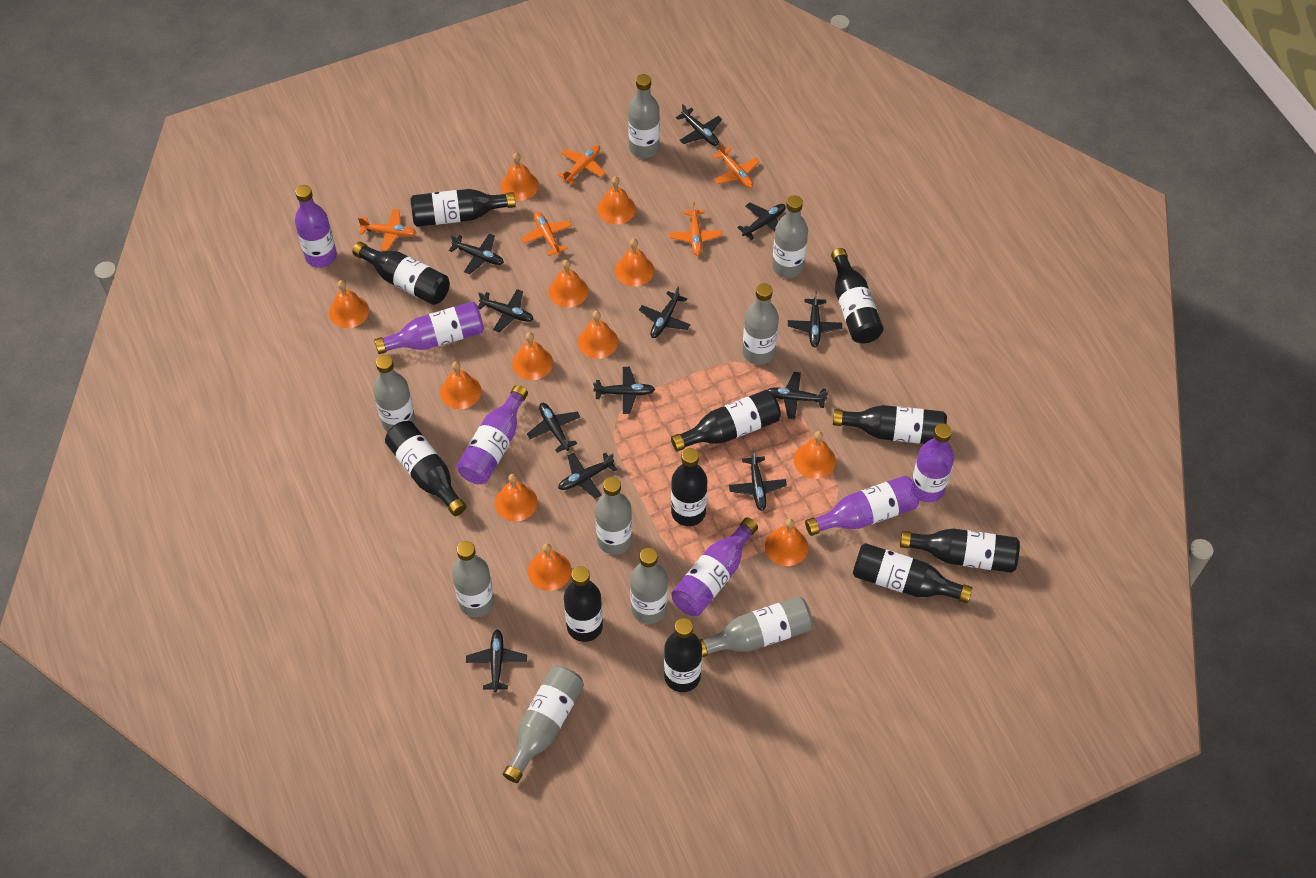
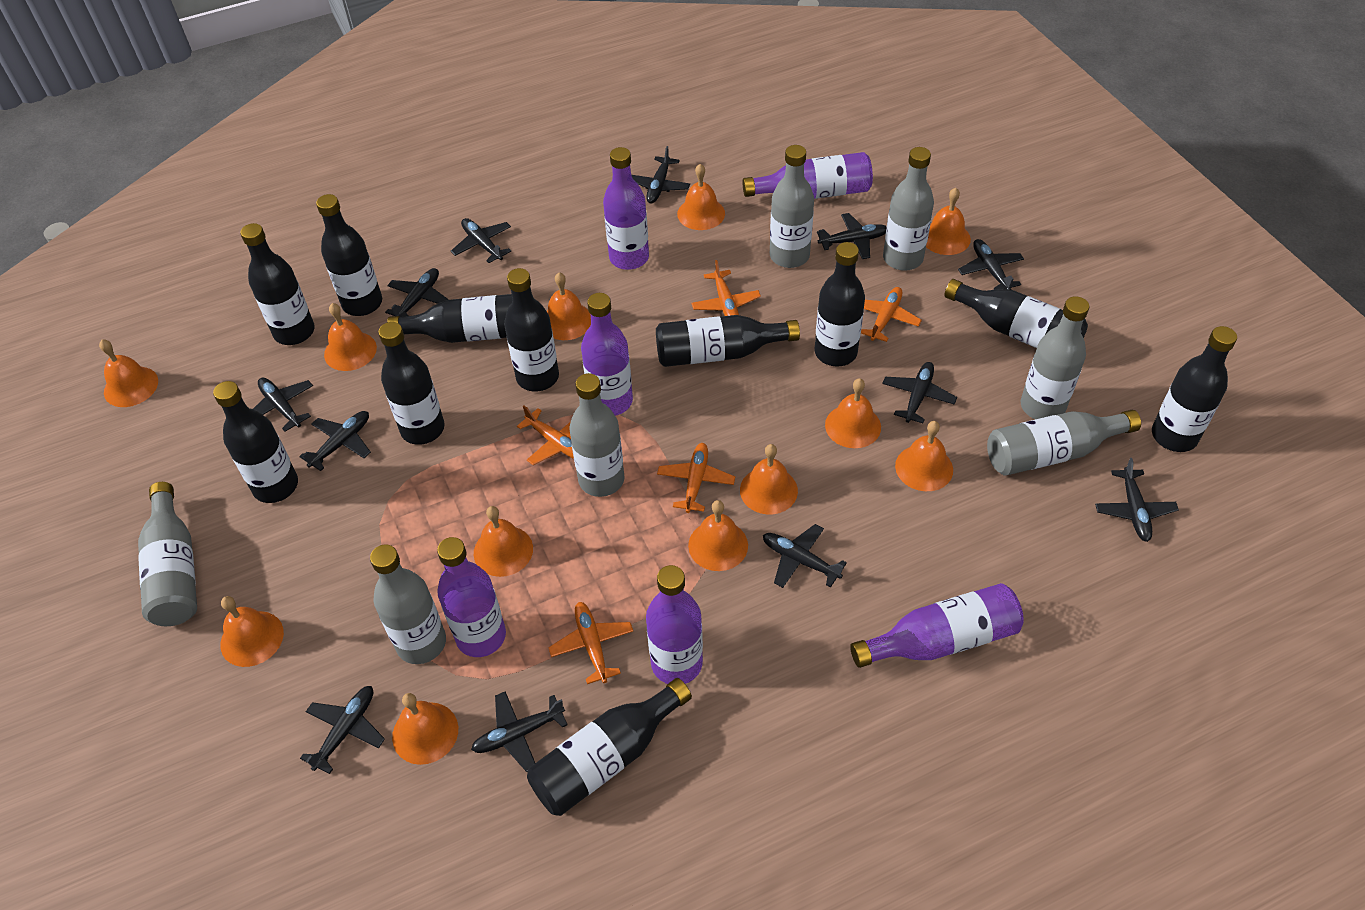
grey bottle: [373,355,415,432] [452,541,494,617] [503,666,584,783] [595,477,632,555] [628,74,660,158] [630,548,668,624] [700,596,813,657] [742,283,779,365] [772,195,808,278] = 9 -> [138,482,197,626] [370,545,446,664] [569,373,625,497] [770,145,814,268] [883,147,934,271] [987,410,1141,476] [1021,296,1089,419] = 7

